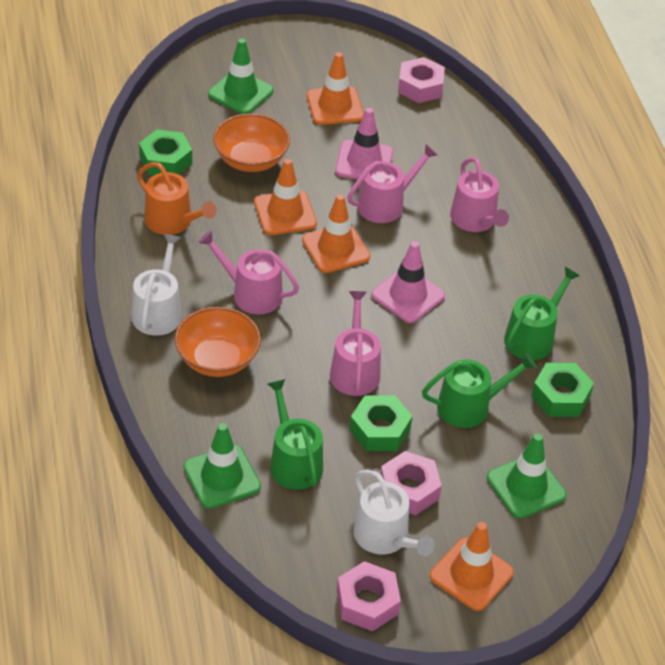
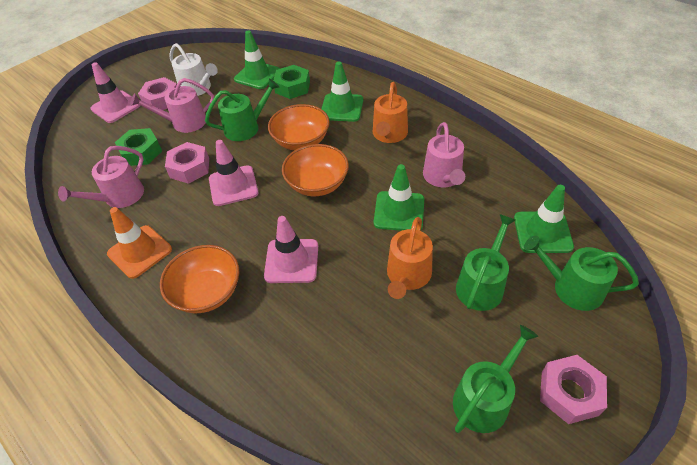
green nut: [139,130,192,175] [350,395,412,451] [531,363,594,417] = 3 -> [115,128,162,166] [273,65,310,99] = 2
green traffic cone: [184,423,261,509] [208,38,274,114] [487,433,566,519] = 3 -> [234,30,280,89] [322,62,363,122] [374,164,424,231] [514,185,574,253] = 4
green watering can: [267,379,323,489] [422,353,537,428] [504,267,580,360] = 3 -> [205,79,279,141] [453,325,538,433] [456,214,516,311] [524,236,639,311] = 4
orange bowl: [175,307,261,377] [213,113,290,172] = 2 -> [160,245,239,313] [268,104,330,150] [282,144,349,196] = 3
orange traffic cone: [254,159,317,235] [302,194,371,273] [307,52,364,125] [430,522,514,611] = 4 -> [107,207,172,279] = 1
orange watering can: [137,162,217,235] = 1 -> [373,82,408,143] [387,217,433,299] = 2
pink traffic cone: [335,108,393,179] [371,241,445,323] = 2 -> [91,62,141,123] [209,140,259,206] [264,216,318,283] = 3
pink watering can: [198,231,299,314] [330,291,381,396] [347,144,437,223] [450,157,509,232] = 4 -> [58,146,144,208] [130,78,214,133] [423,122,465,187] = 3
white watering can: [132,234,182,336] [353,470,435,556] = 2 -> [169,43,218,96] = 1

